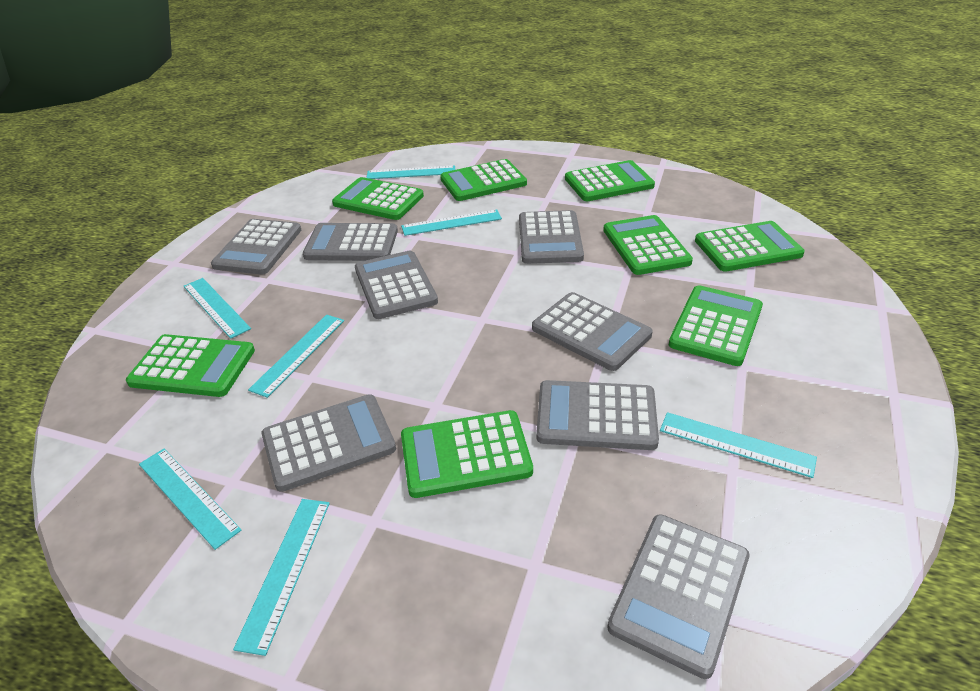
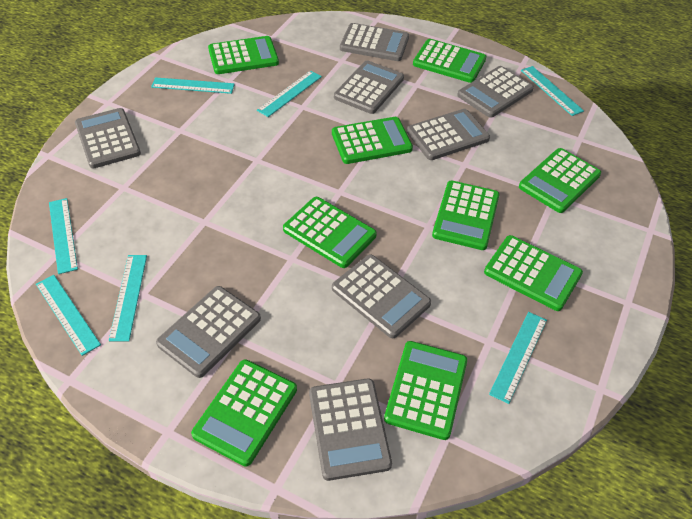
green calculator: [126,334,255,397] [332,177,424,220] [401,410,533,498] [440,159,527,201] [565,160,655,201] [603,215,693,275] [669,285,763,366] [695,221,805,272] = 8 -> [191,359,297,467] [208,36,279,74] [283,197,377,268] [332,117,413,164] [384,341,467,440] [413,39,486,83] [432,181,499,250] [484,235,583,311] [519,148,601,213] = 9

